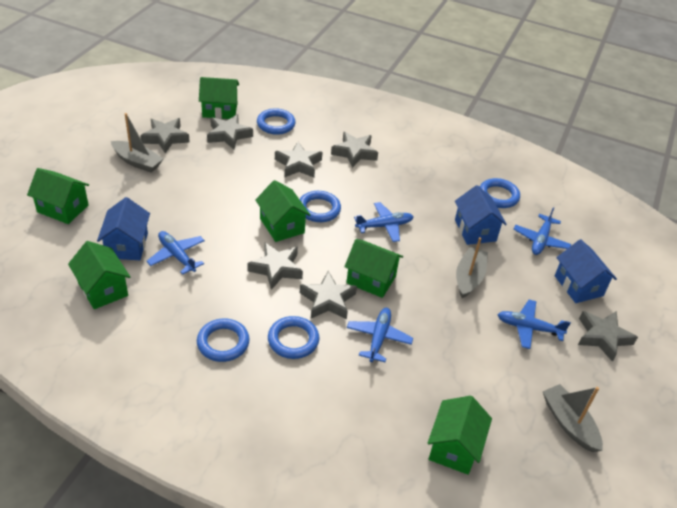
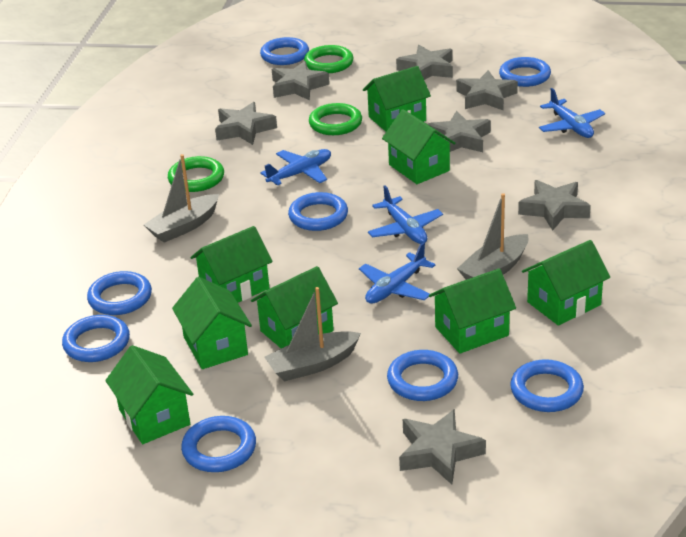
blue house: [97,197,150,260] [455,185,507,245] [555,239,617,303] = 3 -> none = 0
blue plane: [146,231,205,275] [347,308,413,362] [354,202,414,242] [497,300,571,349] [513,207,571,255] = 5 -> [260,149,331,185] [359,242,436,304] [368,186,443,244] [539,88,605,138] = 4
blue ring: [197,318,250,362] [257,108,296,135] [268,316,319,359] [300,191,341,222] [480,178,520,208] = 5 -> [62,315,130,362] [87,271,152,315] [181,416,256,472] [260,37,309,65] [288,192,348,231] [387,350,458,401] [499,57,551,87] [510,359,584,412] = 8
green house: [27,168,89,224] [68,241,130,309] [199,77,239,119] [255,180,310,242] [344,239,403,298] [428,396,492,475] = 6 -> [105,345,193,444] [172,277,252,369] [191,226,272,303] [251,266,338,349] [363,66,431,132] [382,109,456,184] [429,268,516,354] [522,240,610,326] = 8
green ring: none = 0 -> [168,156,224,192] [304,45,353,73] [309,103,362,135] = 3

